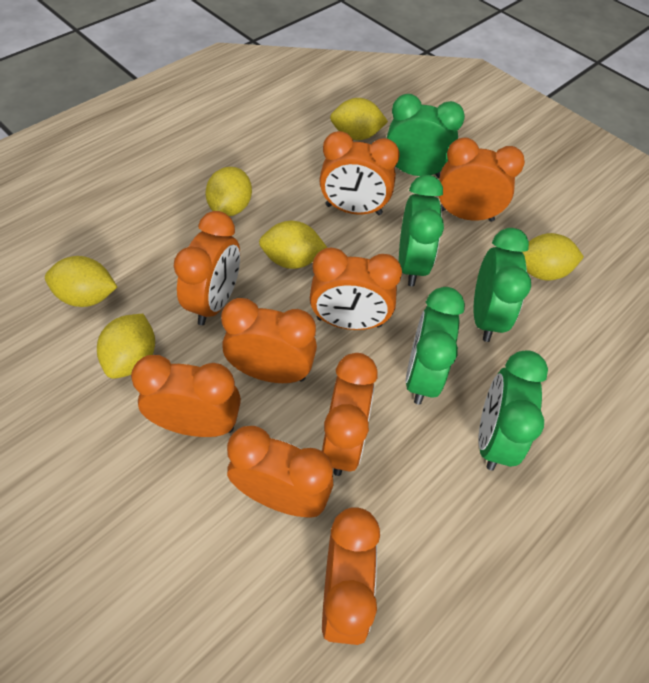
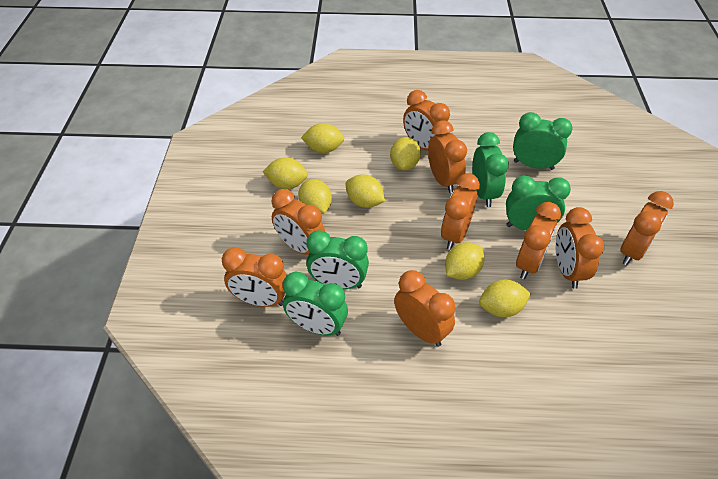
yellow lemon: [45,256,117,307] [97,314,155,379] [205,167,252,216] [259,221,327,269] [330,98,388,140] [522,233,584,281] = 6 -> [263,158,308,189] [298,179,332,214] [301,123,344,153] [346,174,385,208] [390,137,421,170] [445,242,485,280] [479,280,531,317] = 7

